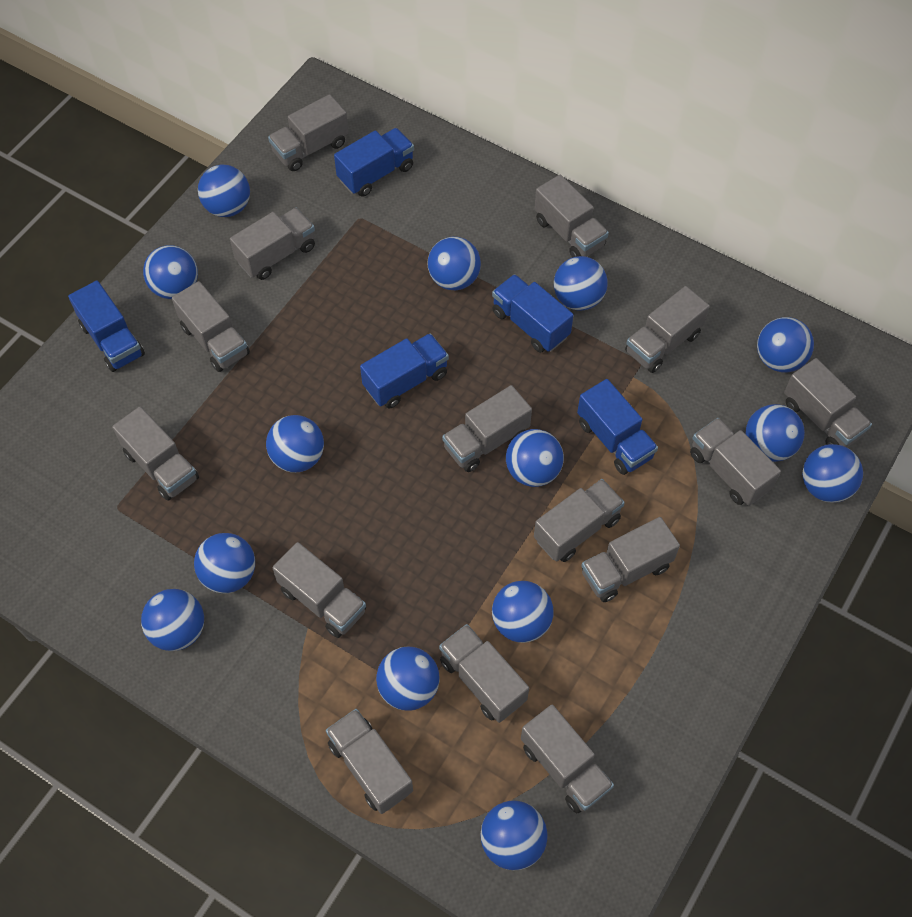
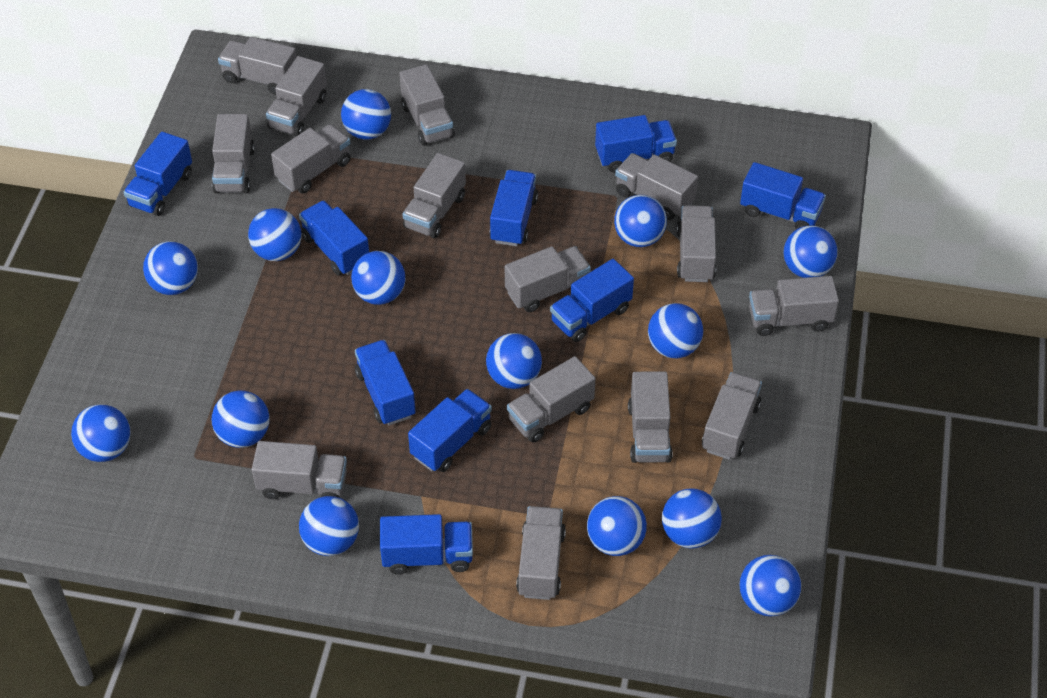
blue truck: [68,281,145,372] [334,128,414,197] [360,333,449,408] [492,274,574,353] [577,379,658,475] = 5 -> [124,132,192,216] [299,200,369,276] [355,340,416,425] [380,514,473,575] [408,389,492,472] [489,170,538,246] [550,259,634,342] [595,115,677,173] [740,162,826,230] = 9

